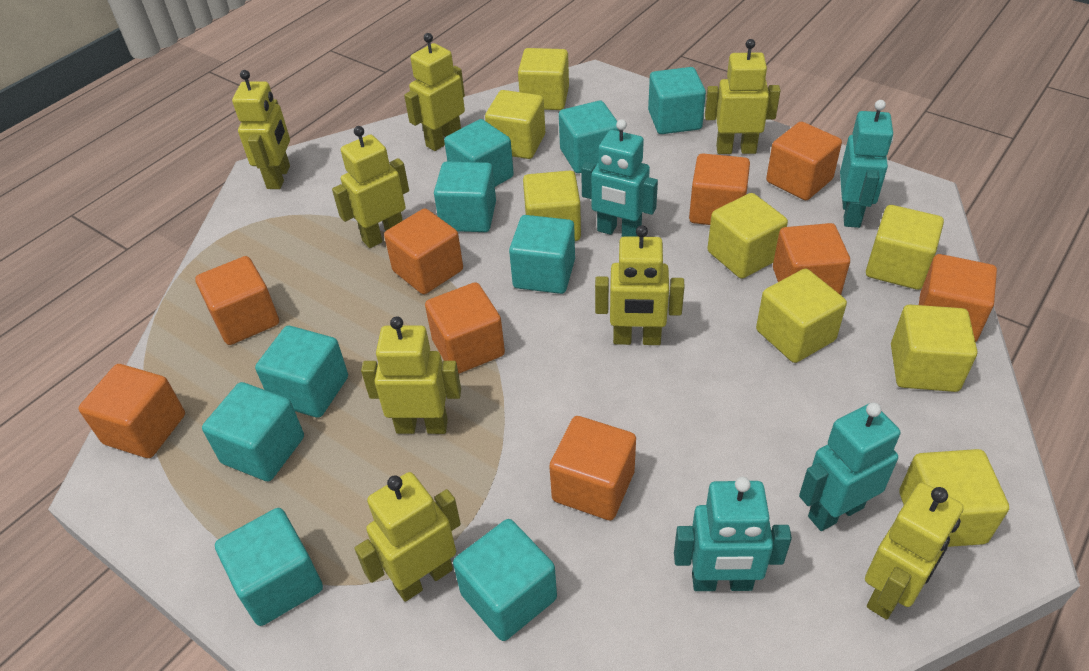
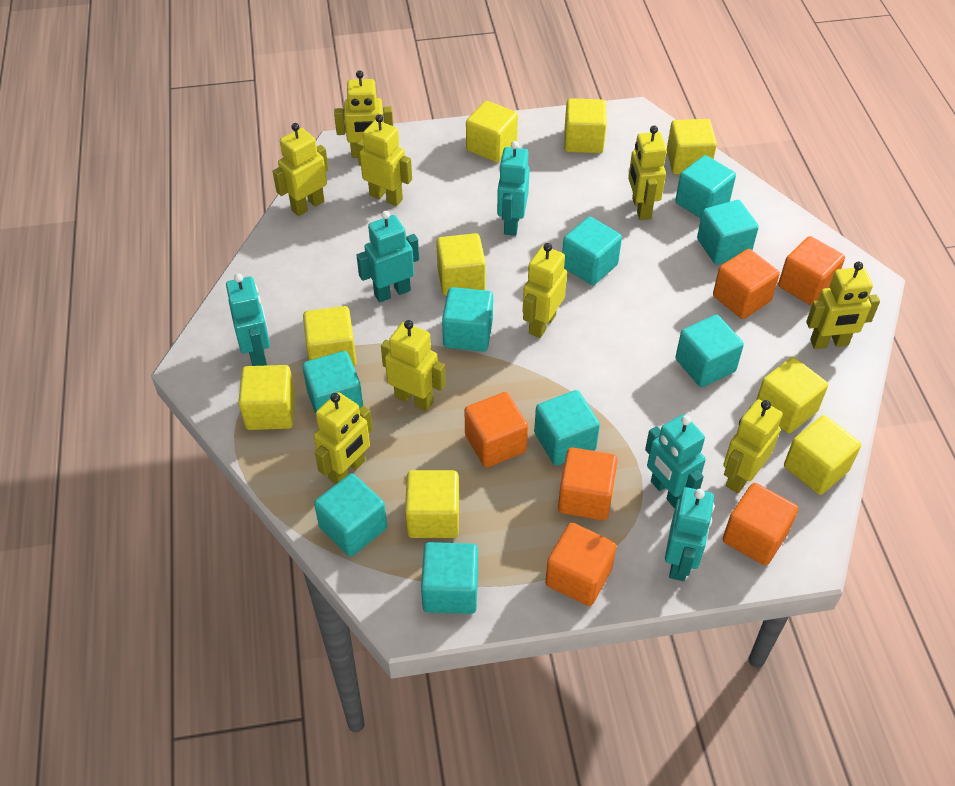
orange cube: [78,364,185,458] [195,256,279,345] [384,208,463,294] [425,282,505,374] [549,416,636,520] [689,153,750,225] [766,122,842,200] [773,223,850,295] [919,254,997,342] = 9 -> [465,392,528,468] [545,523,617,606] [558,447,618,520] [713,249,780,319] [723,483,798,566] [778,236,845,306] = 6
turquoise robot: [581,119,658,237] [674,477,792,591] [799,402,900,531] [840,100,893,228] = 4 -> [226,273,270,366] [356,211,419,302] [497,141,530,236] [645,415,706,508] [665,487,715,581] = 5
yellow cube: [485,90,545,159] [518,48,569,110] [523,171,581,241] [707,193,788,279] [756,269,847,363] [866,205,944,290] [891,305,977,392] [899,449,1009,547] = 8 -> [238,365,295,430] [303,306,357,366] [405,470,459,538] [436,233,486,296] [466,101,518,162] [564,98,607,153] [667,119,717,175] [756,357,828,433] [784,415,861,495] = 9
yellow robot: [232,70,290,189] [332,126,409,248] [355,472,461,602] [361,317,461,434] [404,33,465,151] [595,225,685,345] [705,39,780,154] [865,482,964,620] = 8 -> [273,123,329,216] [314,392,373,484] [334,70,393,158] [357,114,412,206] [381,320,446,411] [522,243,567,338] [628,126,667,220] [723,399,783,493] [806,262,880,349] = 9

